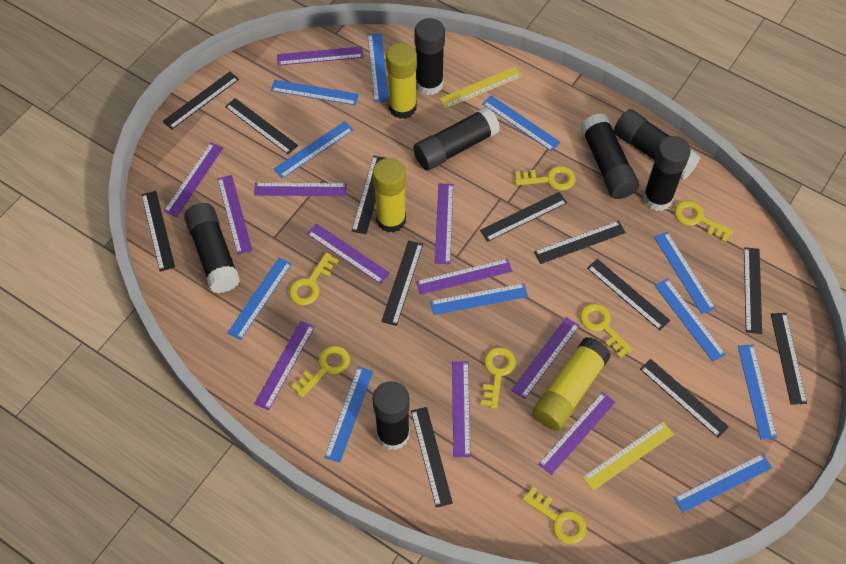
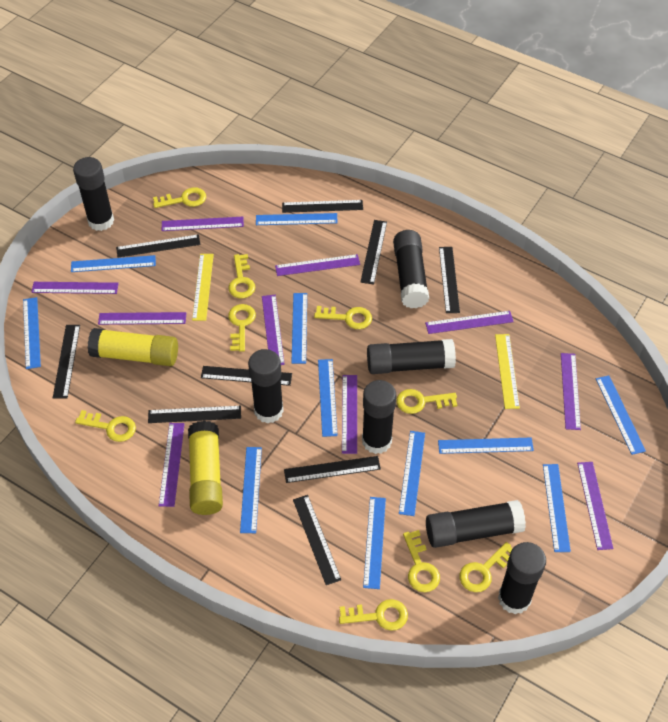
black ruler: [142,191,175,272] [163,71,239,130] [225,98,298,154] [352,155,385,234] [381,240,423,326] [411,407,453,508] [480,192,567,242] [534,221,626,264] [587,259,670,330] [640,359,729,437] [744,247,762,334] [771,313,807,405] = 12 -> [53,325,80,399] [116,234,201,258] [148,406,241,423] [201,366,292,386] [282,200,363,213] [284,456,381,483] [293,495,341,585] [360,220,387,285] [439,247,460,313] = 9
purple ruler: [164,143,223,217] [217,175,252,255] [254,183,347,196] [254,321,315,410] [277,46,364,66] [307,223,390,284] [416,258,512,295] [435,184,453,264] [452,362,470,457] [511,317,580,399] [539,392,615,475] = 11 -> [31,282,119,294] [98,312,186,325] [159,423,185,507] [162,217,244,231] [262,295,285,365] [275,254,360,276] [342,375,357,454] [425,311,514,334] [561,353,581,430] [577,462,613,550] = 10
yellow glue stick: [373,158,406,233] [386,42,417,119] [533,337,611,431] = 3 -> [88,328,178,366] [188,421,223,515] = 2
yellow key: [289,253,339,305] [291,346,350,398] [481,347,516,409] [515,166,575,190] [522,487,587,544] [580,303,633,358] [674,200,734,243] = 7 -> [75,410,136,442] [153,187,206,208] [228,254,255,298] [228,304,256,352] [314,306,372,329] [339,599,408,631] [396,389,457,414] [403,530,440,592] [459,542,512,592] = 9

